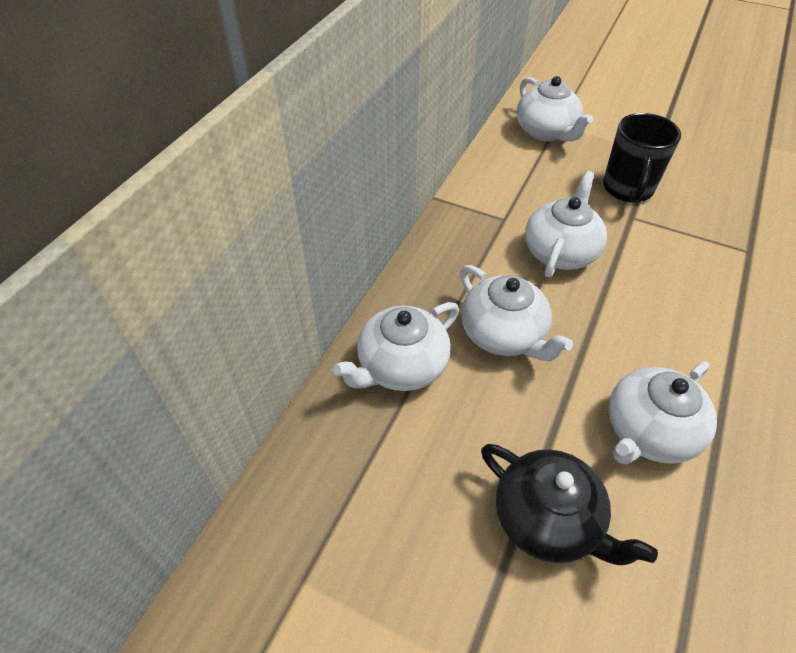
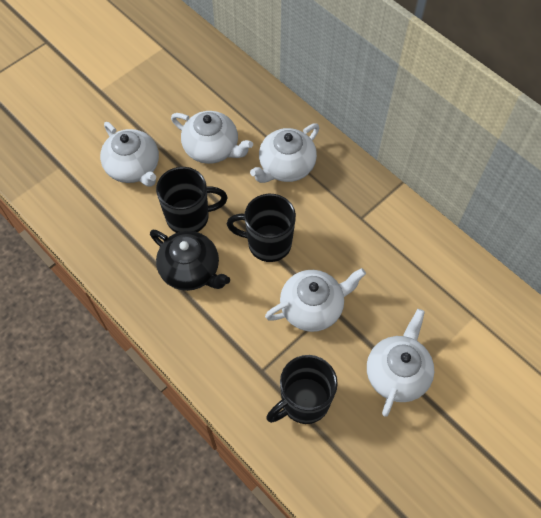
black mug: [603,113,681,202] = 1 -> [156,167,227,233] [227,194,296,262] [266,355,338,424] = 3

